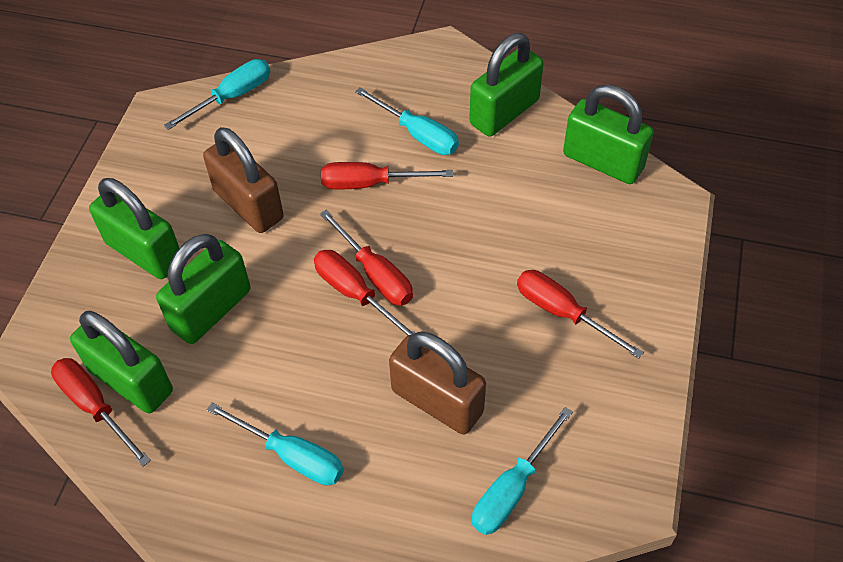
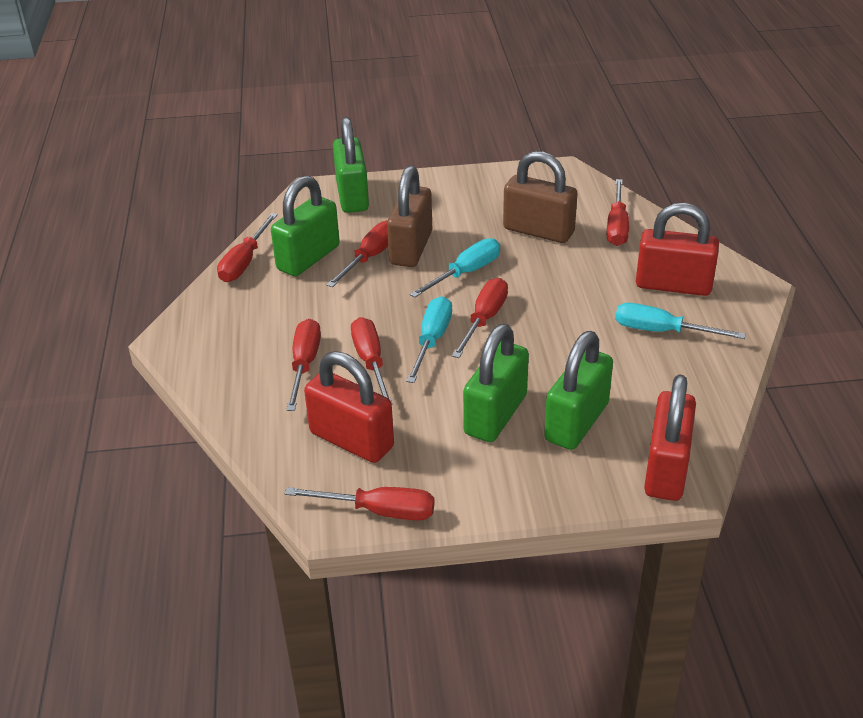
green padlock: [70,311,173,413] [89,178,179,279] [156,234,251,344] [469,33,544,136] [563,85,654,184] = 5 -> [271,176,340,276] [333,117,369,213] [463,324,529,442] [544,331,613,450] = 4
red padlock: none = 0 -> [304,351,394,463] [636,203,719,296] [644,374,696,501] = 3
red screwdriver: [51,358,151,467] [314,250,415,337] [320,210,413,306] [321,162,453,190] [517,270,644,359] = 5 -> [217,213,278,282] [285,487,434,520] [286,319,321,411] [327,220,388,287] [351,317,393,405] [452,278,508,358] [607,179,629,246] = 7
turquoise screwdriver: [164,59,270,130] [207,403,344,485] [355,87,459,155] [472,407,573,535] = 4 -> [406,296,452,383] [410,238,500,298] [615,303,746,339] = 3

